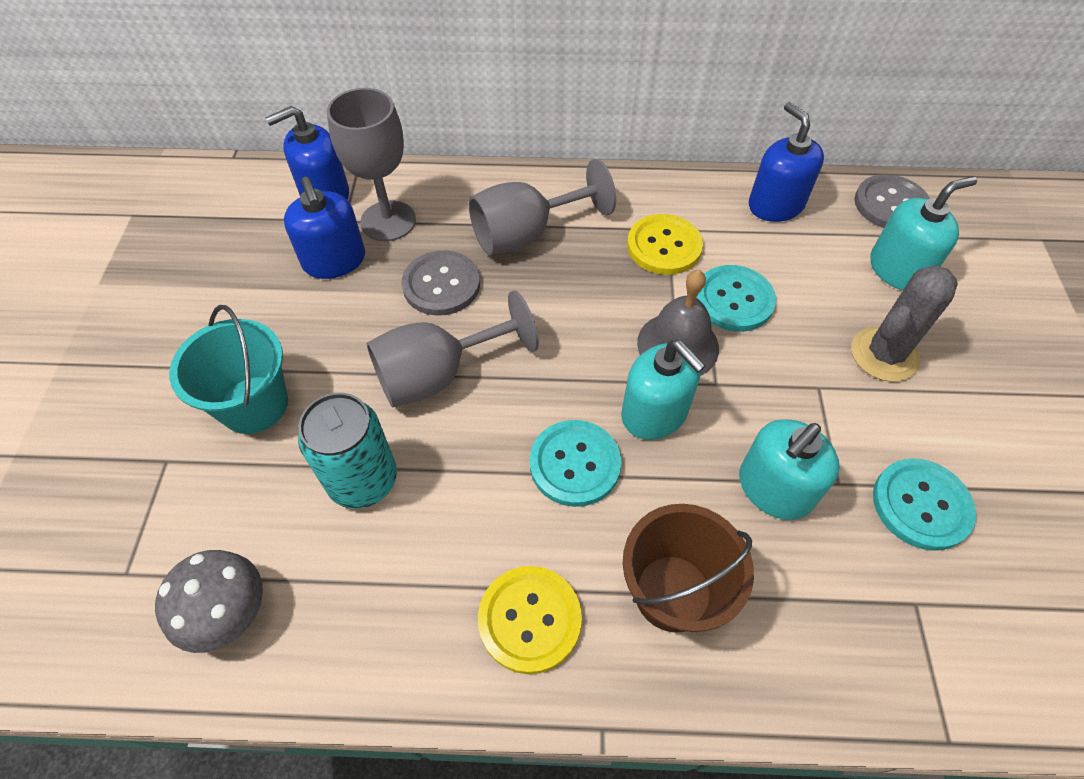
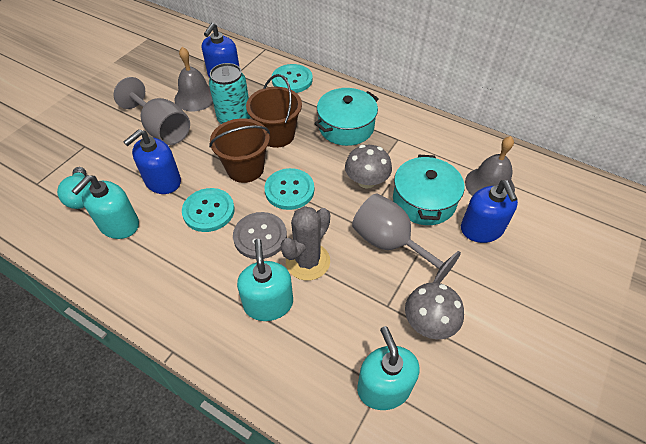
brown bucket: [623,504,754,633] = 1 -> [209,118,270,183] [246,74,302,148] = 2
grey bell: [637,270,719,376] = 1 -> [174,47,213,111] [465,136,515,196] = 2
grey button: [401,250,480,316] [854,174,930,228] = 2 -> [233,212,287,259] = 1
grey goblet: [327,88,416,241] [367,290,539,407] [469,159,616,255] = 3 -> [114,77,190,145] [352,194,461,283] = 2
grey mushroom: [155,550,263,653] = 1 -> [345,145,392,189] [405,282,464,339] = 2
turquoise bucket: [169,305,288,434] = 1 -> none = 0
turquoise light bulb: none = 0 -> [57,167,91,209] = 1
turquoise pot: none = 0 -> [314,88,379,146] [393,155,464,225] = 2
yellow button: [478,566,582,674] [627,214,703,275] = 2 -> none = 0

